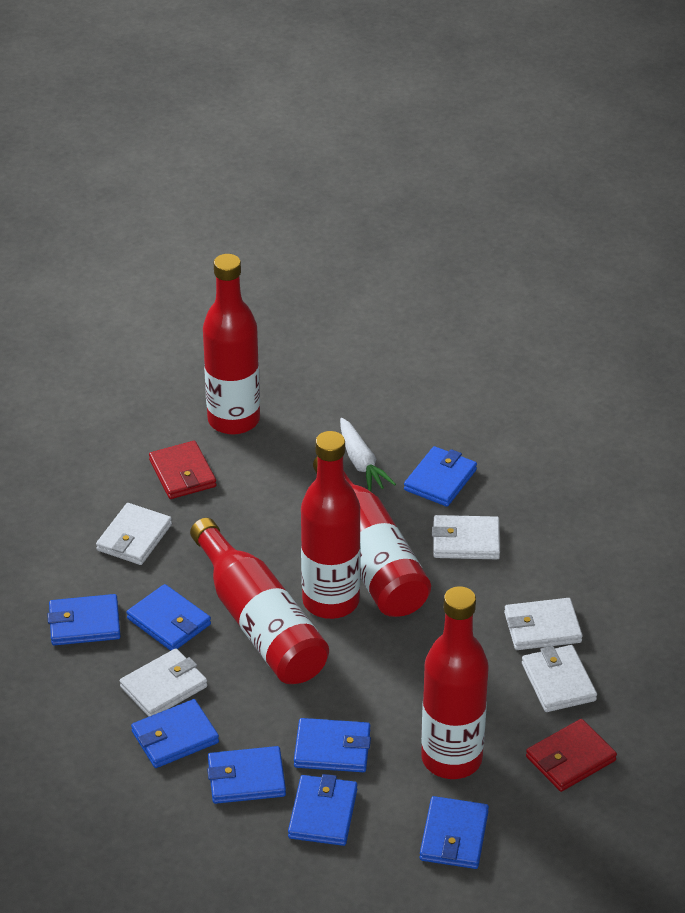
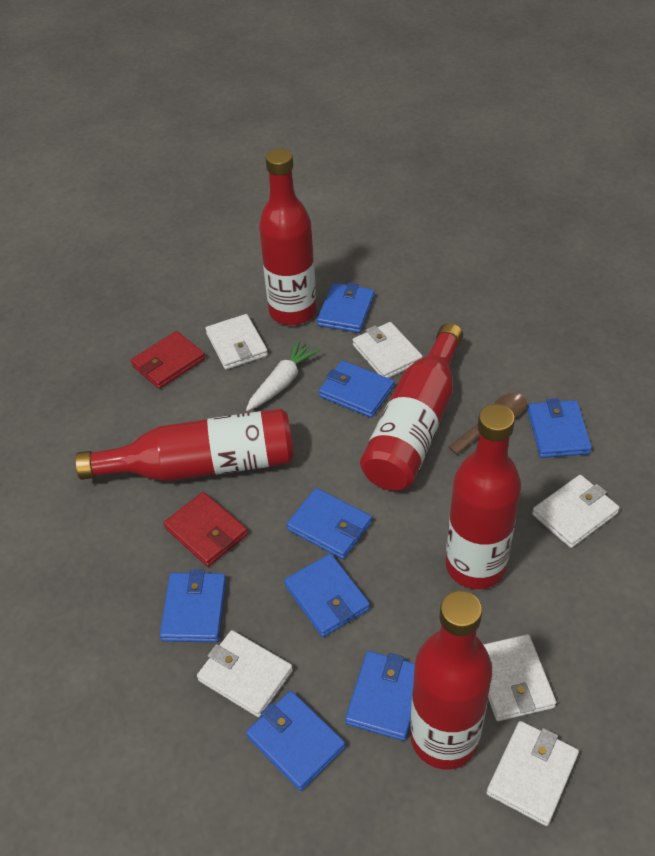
brown spoon: none = 0 -> [448,393,527,455] = 1
white wallet: [96,503,172,565] [120,648,207,717] [432,515,500,559] [504,598,583,650] [522,645,597,712] = 5 -> [197,630,293,717] [206,314,268,370] [353,322,423,378] [483,635,556,721] [486,721,579,826] [532,475,620,548] = 6

